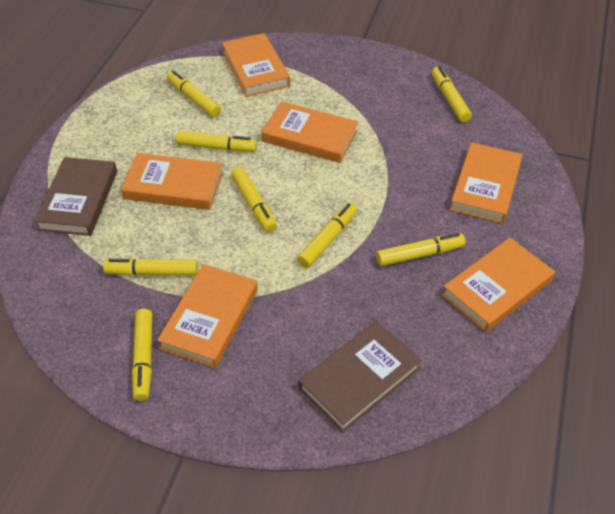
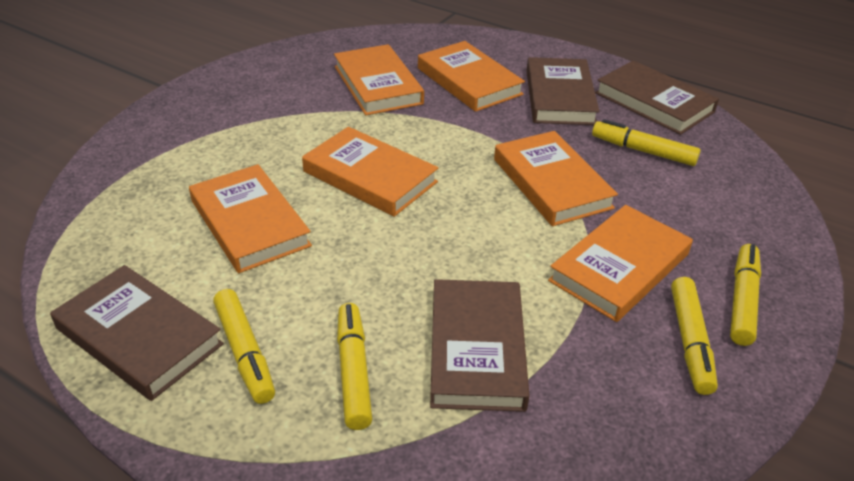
brown book: [34,157,117,236] [299,321,422,432] = 2 -> [50,265,224,401] [430,279,530,412] [526,57,599,125] [595,60,719,135] = 4
yellow marker: [103,258,198,276] [132,309,152,401] [167,70,221,117] [176,131,257,152] [231,167,277,232] [297,203,357,268] [376,233,466,266] [432,67,472,122] = 8 -> [213,289,275,404] [337,303,372,430] [592,119,701,166] [671,277,718,395] [730,244,761,346] = 5

